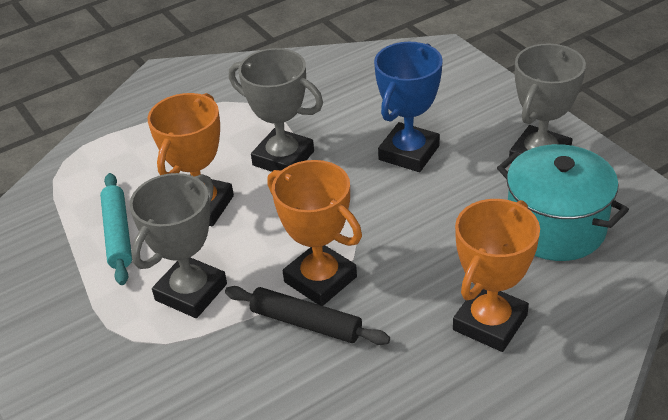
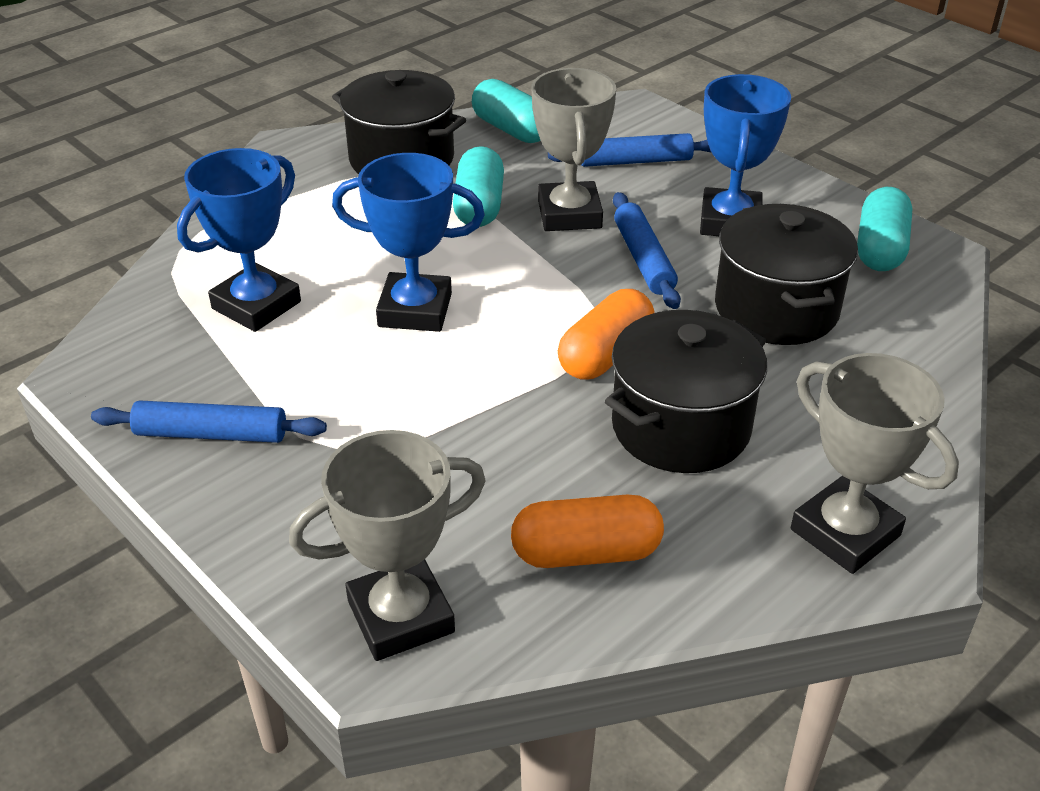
black pot: none = 0 -> [332,70,466,174] [605,310,767,473] [715,204,858,345] = 3
black rolling pin: [225,286,390,345] = 1 -> none = 0
blue rolling pin: none = 0 -> [91,401,327,443] [548,133,711,167] [613,192,681,309] = 3
blue trophy: [374,42,443,172] = 1 -> [177,148,301,332] [332,153,485,332] [700,74,791,236] = 3
orange capsule: none = 0 -> [511,495,664,568] [558,289,654,380] = 2
orange trophy: [148,93,234,226] [267,160,362,306] [453,199,540,352] = 3 -> none = 0
turquoise capsule: none = 0 -> [453,146,504,227] [472,79,541,143] [857,187,913,271] = 3
turquoise pot: [497,144,629,261] = 1 -> none = 0
turquoise rolling pin: [100,173,132,285] = 1 -> none = 0

